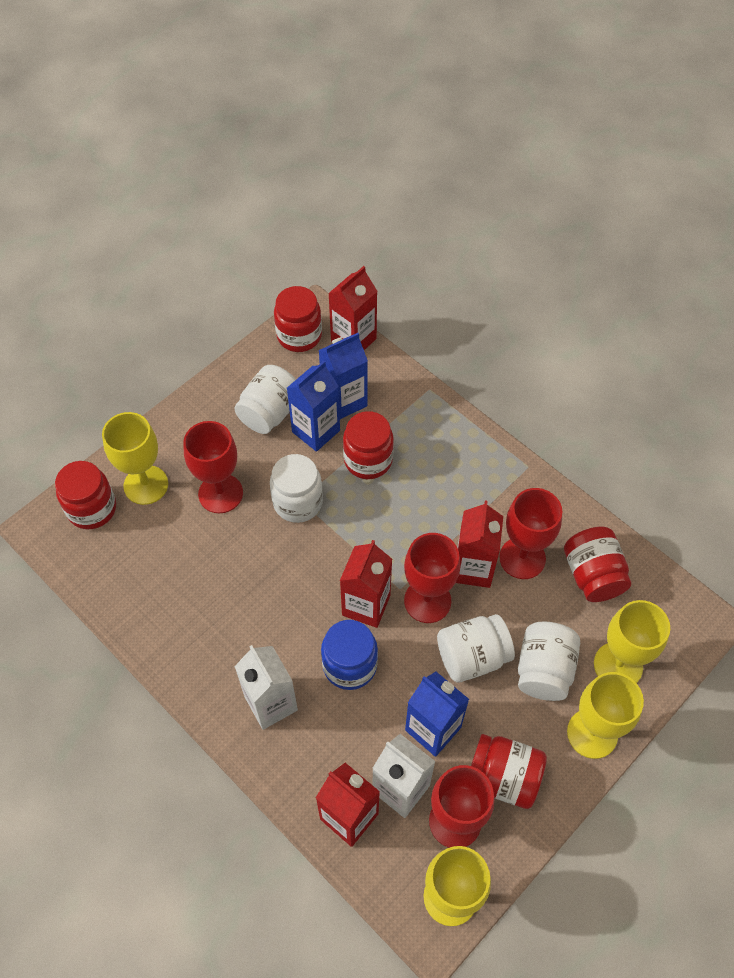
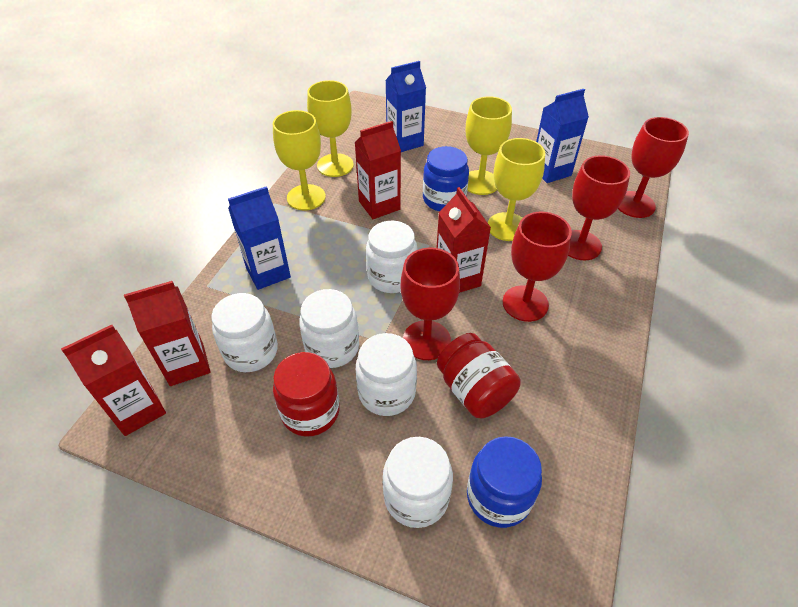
blue jar: [321,620,378,690] = 1 -> [423,146,469,211] [467,436,542,528] = 2
red jar: [55,461,116,529] [274,286,322,352] [343,411,394,479] [471,734,547,809] [564,527,631,602] = 5 -> [273,352,340,437] [437,333,521,418] = 2
white carton: [234,645,298,730] [372,734,436,818] = 2 -> none = 0
white jar: [234,365,296,434] [270,454,323,523] [437,614,515,683] [518,622,580,701] = 4 -> [211,293,278,372] [299,289,359,368] [356,333,417,416] [366,221,418,293] [383,437,453,528] = 5

